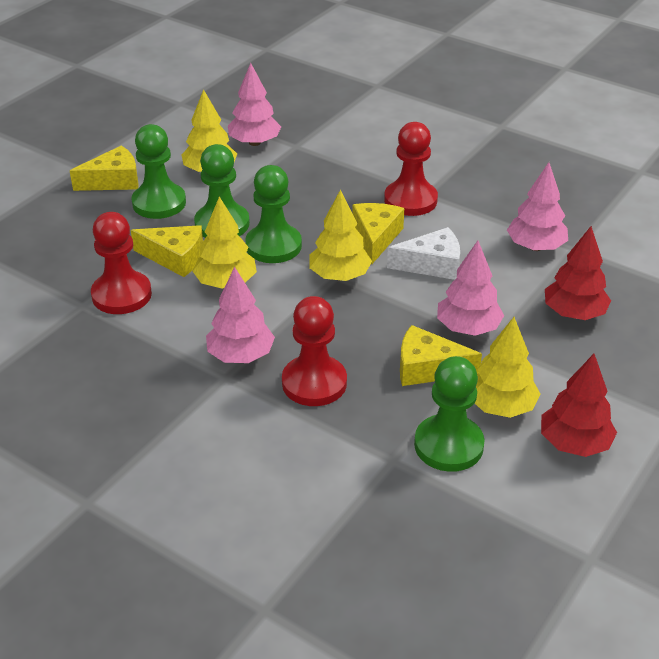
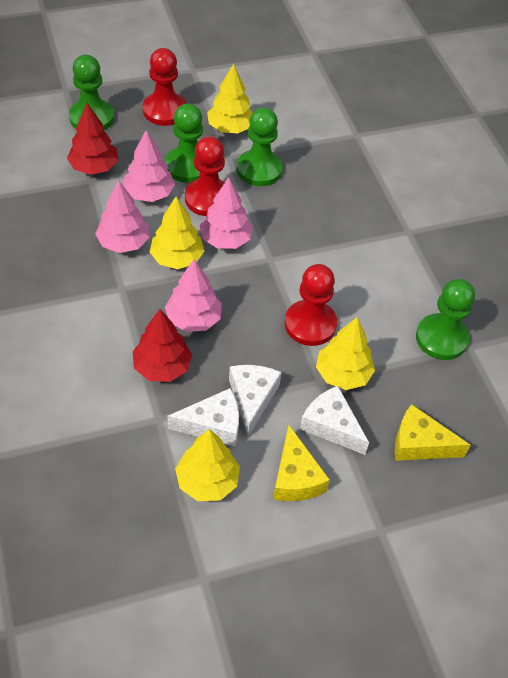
white cheese: [387,227,460,280] = 1 -> [168,388,239,447] [229,365,282,436] [300,386,369,455] = 3
yellow cheese: [70,145,138,191] [131,225,203,277] [352,203,404,264] [400,325,482,386] = 4 -> [273,425,330,501] [395,404,470,461] = 2

